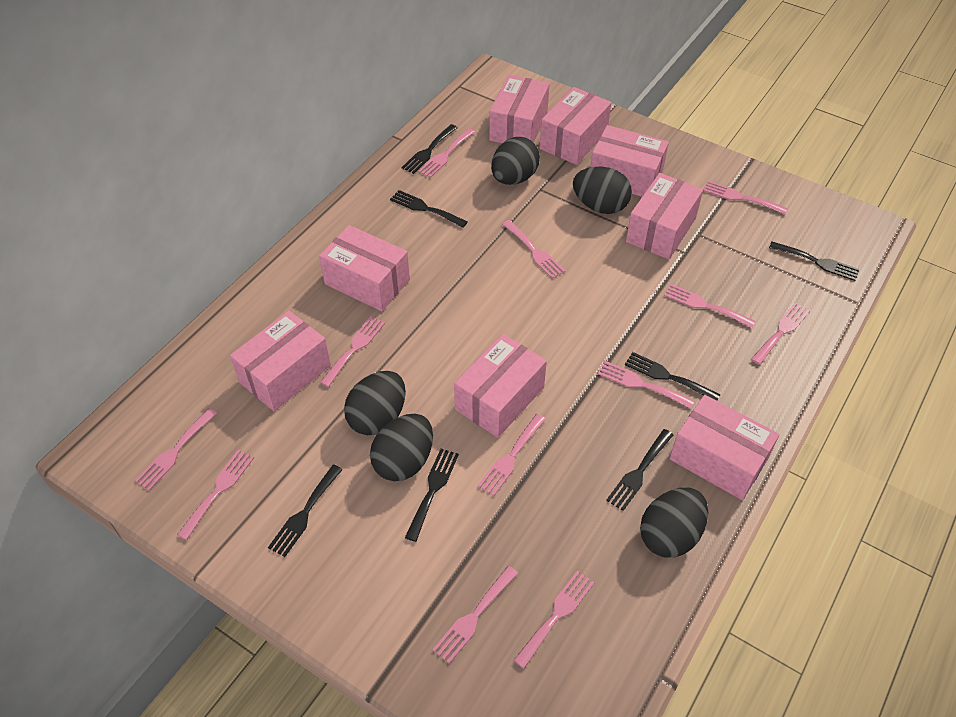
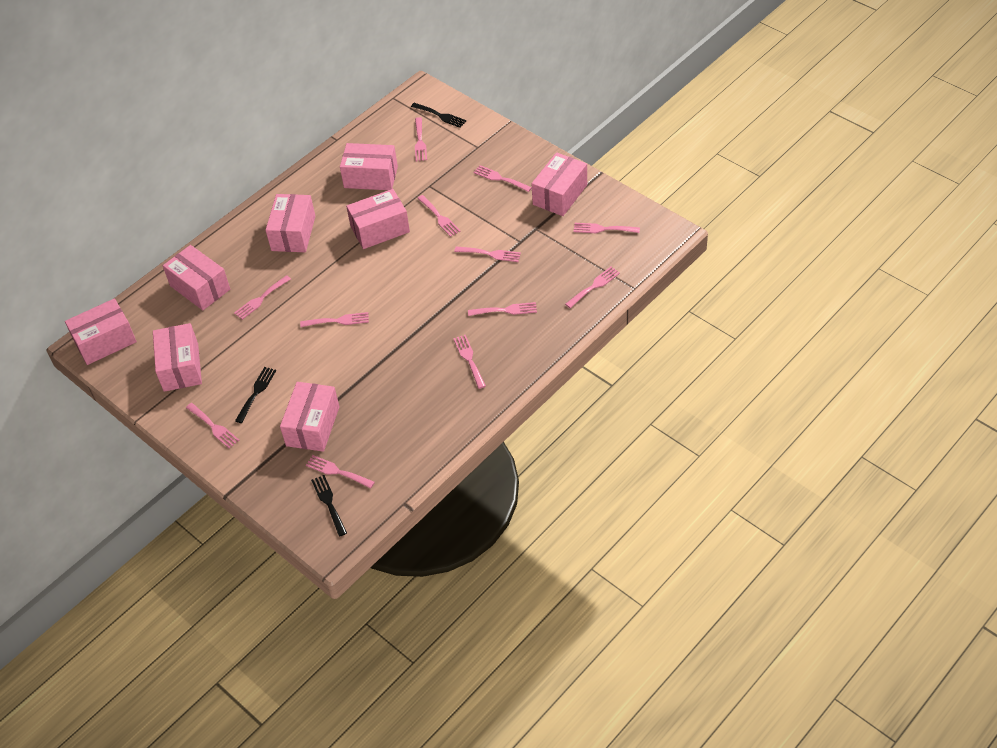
black egg: [344,371,406,435] [370,414,433,481] [491,137,540,185] [573,167,632,214] [640,488,708,558] = 5 -> none = 0
black fork: [268,464,343,557] [390,190,468,228] [401,124,457,174] [405,448,459,542] [606,429,673,511] [625,352,720,401] [769,242,859,281] = 7 -> [235,367,276,423] [311,475,347,537] [411,103,466,128] = 3

